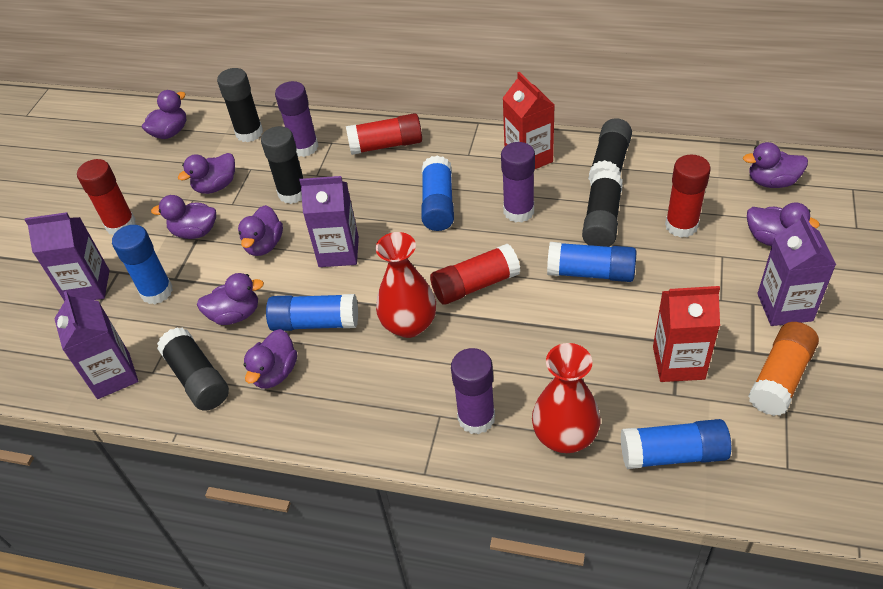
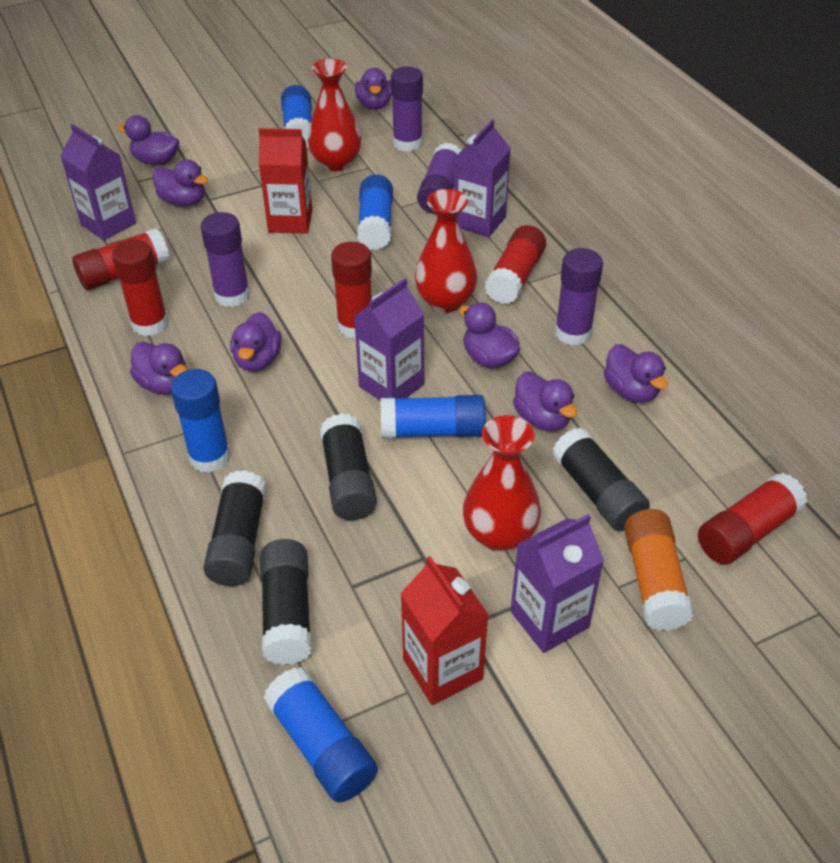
black glue stick: [157,327,229,411] [217,68,263,142] [261,126,304,204] [582,170,623,247] [588,118,632,184] = 5 -> [203,470,266,586] [260,539,312,665] [320,413,377,520] [552,428,650,531] = 4
purple glue stick: [275,81,319,157] [451,348,495,434] [501,142,535,223] = 3 -> [200,212,250,307] [391,67,423,152] [417,143,461,214] [555,248,603,345] = 4
red glue stick: [77,159,136,235] [346,113,422,155] [430,243,520,305] [665,155,711,238] = 4 -> [72,228,170,290] [112,240,169,336] [331,242,372,338] [485,225,546,304] [698,473,808,564] = 5
red vase: [376,232,436,338] [532,343,601,453] = 2 -> [308,59,361,171] [415,189,477,313] [463,415,541,551] = 3

